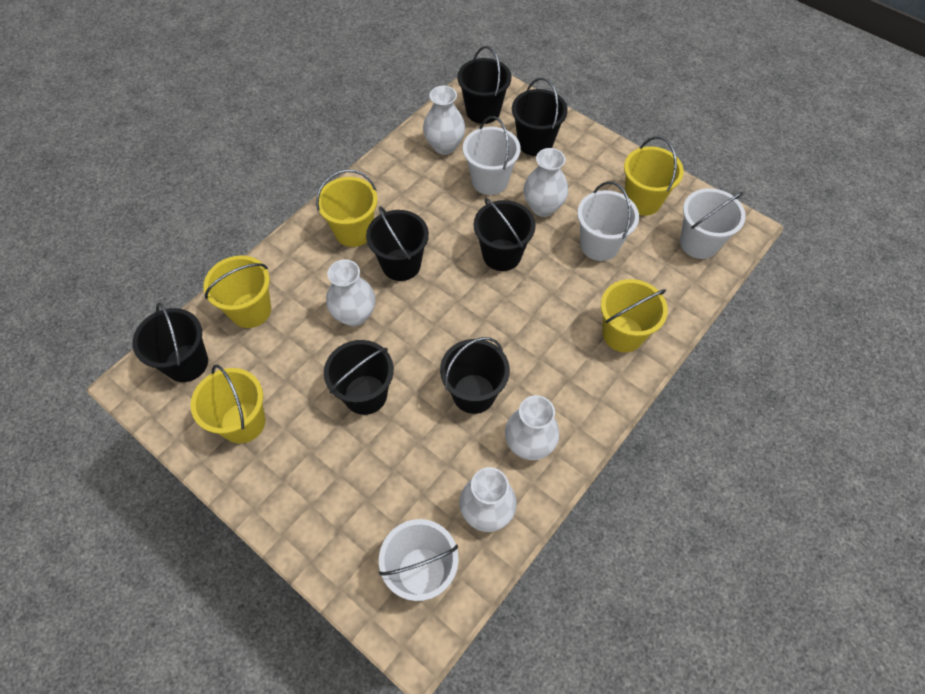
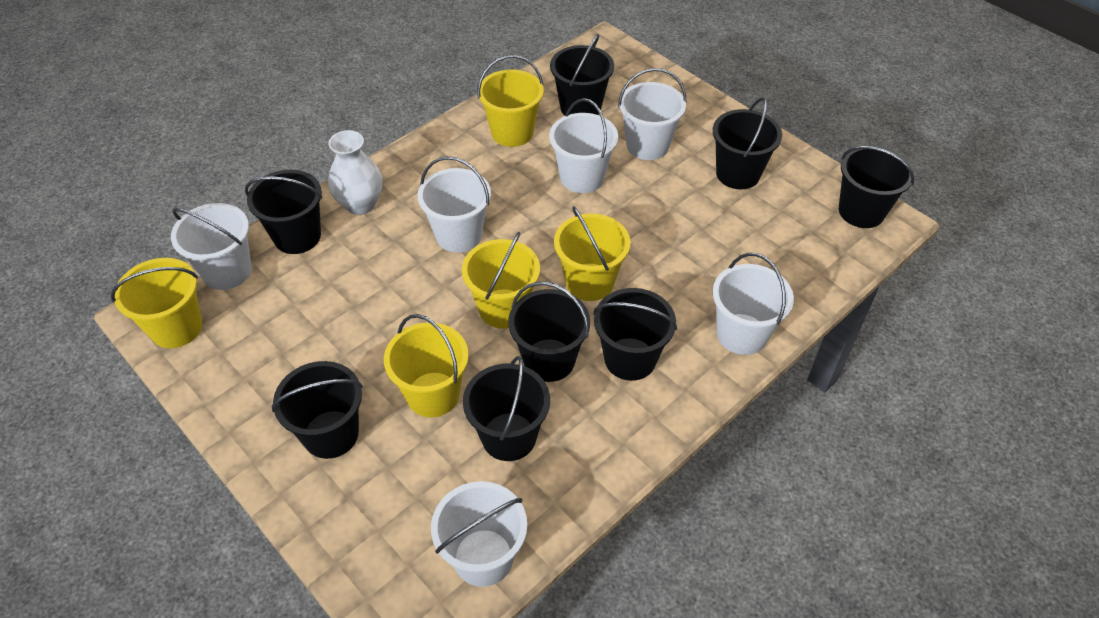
black bucket: [132,302,208,382] [324,340,394,415] [366,206,429,281] [440,337,510,414] [457,46,511,124] [474,198,536,271] [512,78,568,156] = 7 -> [245,170,322,254] [272,361,363,459] [463,356,550,461] [508,282,590,382] [550,34,614,115] [593,288,677,381] [713,98,782,189] [839,145,915,228] = 8
white bucket: [379,519,459,601] [463,116,521,195] [577,181,639,261] [680,188,746,259] = 4 -> [171,203,252,290] [418,156,491,253] [431,481,527,587] [549,98,618,193] [618,68,687,160] [712,253,794,355] = 6
white vase: [326,259,375,326] [423,86,465,155] [459,467,517,532] [505,395,559,460] [524,148,568,217] = 5 -> [328,130,382,215] = 1

